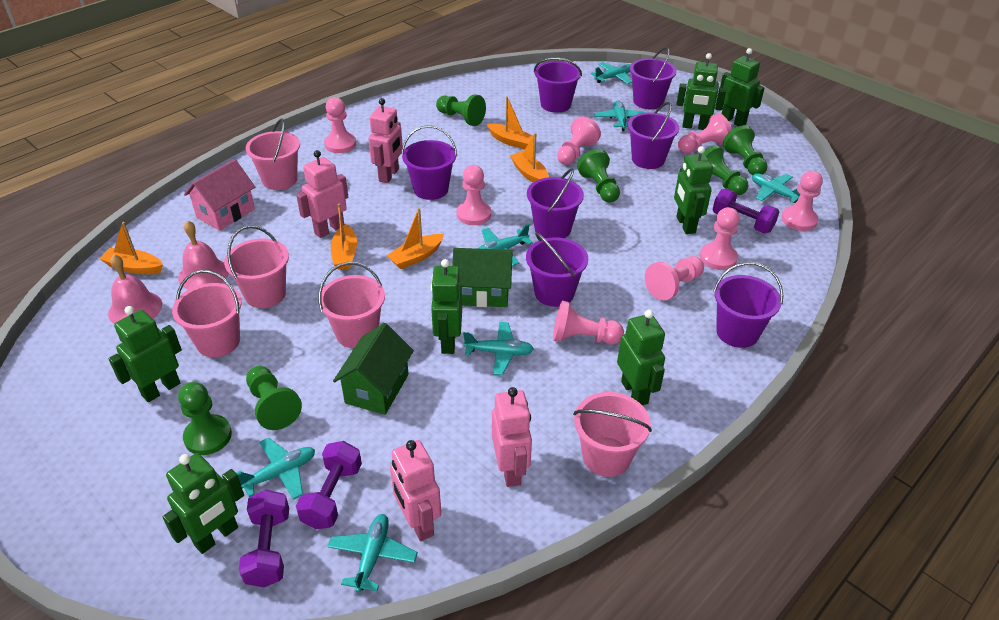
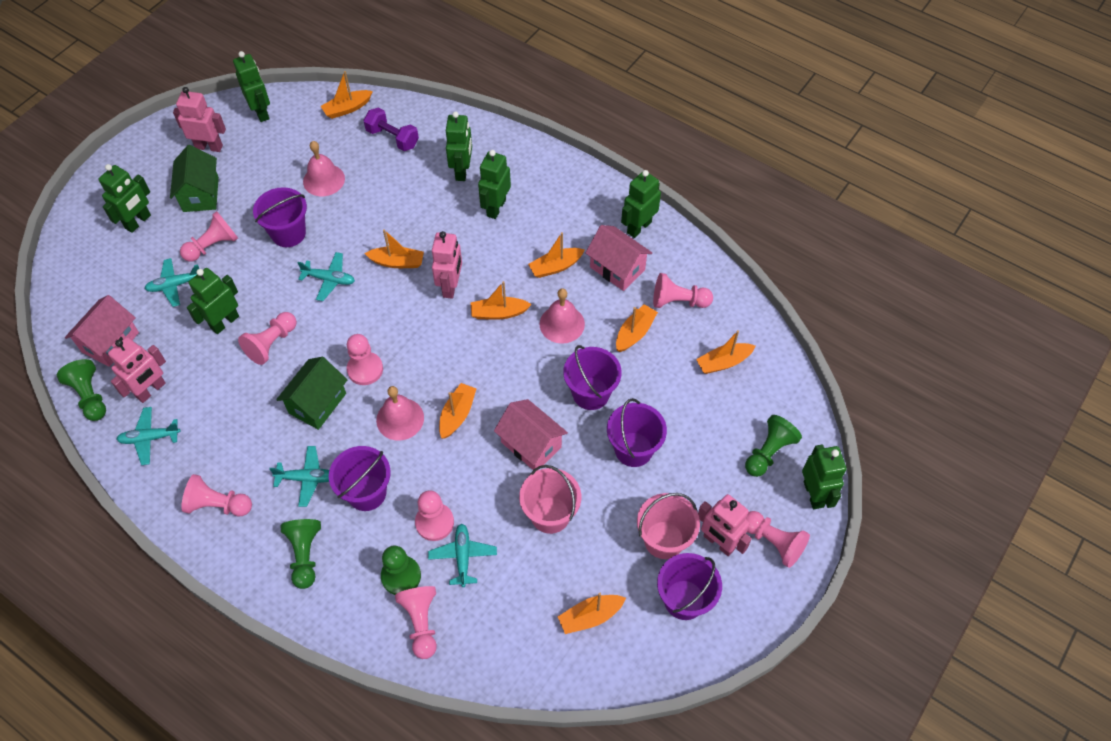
green pawn: [178,382,232,455] [246,366,302,430] [436,94,486,126] [577,149,620,203] [702,145,748,195] [723,125,768,175] = 6 -> [57,359,106,421] [281,519,321,589] [381,546,421,595] [745,415,802,477] = 4
orange boat: [99,222,163,274] [331,204,357,270] [386,208,444,269] [487,96,533,150] [510,133,549,182] = 5 -> [321,71,373,119] [364,229,424,268] [439,383,476,439] [471,281,532,320] [528,232,585,278] [558,593,626,634] [616,304,658,352] [696,330,755,374] = 8
pink bell: [108,254,162,324] [178,220,229,290] = 2 -> [303,141,345,196] [376,386,424,440] [540,288,585,344] = 3
pink bucket: [172,270,242,357] [224,225,289,308] [246,118,300,190] [318,262,385,348] [573,392,652,477] = 5 -> [519,465,581,534] [637,493,700,559] = 2
pink house: [184,159,255,231] = 1 -> [65,295,139,367] [494,399,568,471] [585,225,652,291] = 3
purple bucket: [401,125,457,200] [526,232,588,307] [527,168,584,238] [534,58,582,113] [628,102,679,169] [630,47,677,109] [713,262,783,348] = 7 -> [253,187,307,247] [329,446,391,511] [563,345,622,410] [607,398,667,467] [657,553,722,620] = 5
purple dumbbell: [239,490,289,587] [296,441,362,529] [713,189,779,233] = 3 -> [363,107,419,151] = 1
turquoise plane: [236,437,315,500] [327,514,418,593] [463,322,534,375] [477,224,533,266] [591,62,632,84] [594,100,646,131] [752,173,801,203] = 7 -> [116,407,181,465] [144,258,199,307] [269,446,329,507] [298,252,355,301] [428,524,497,587] = 5

